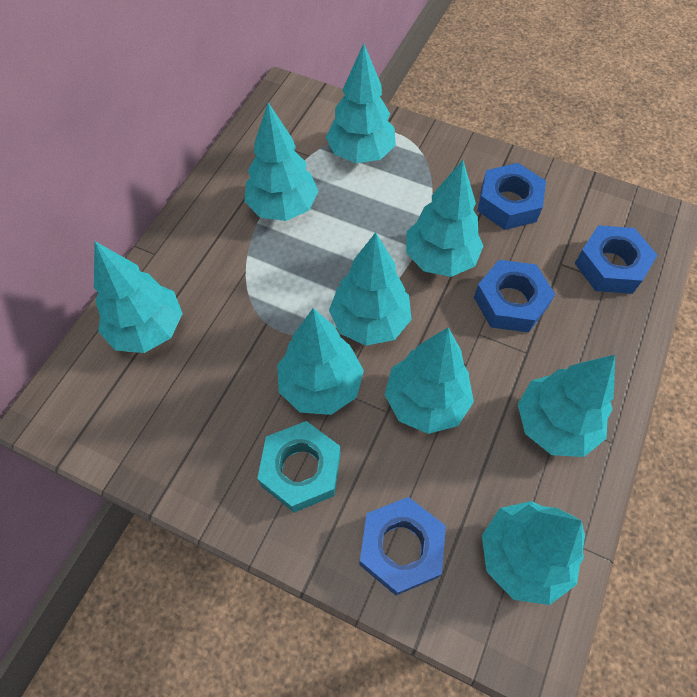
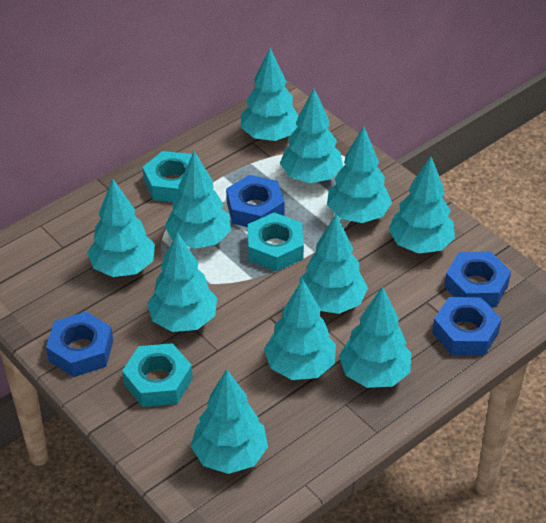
turquoise nut: [257,421,341,513] = 1 -> [122,343,193,407] [143,151,192,202] [248,212,304,271] = 3
turquoise tree: [94,241,183,353] [244,102,319,221] [277,308,364,415] [326,43,396,163] [329,232,412,346] [385,327,474,434] [406,160,484,277] [482,501,585,605] [518,355,615,457] = 9 -> [87,179,155,277] [147,232,217,332] [165,151,231,249] [191,369,268,474] [241,48,299,141] [264,279,336,380] [280,88,343,183] [299,214,368,314] [327,126,392,223] [339,286,411,388] [388,156,455,253] = 11

